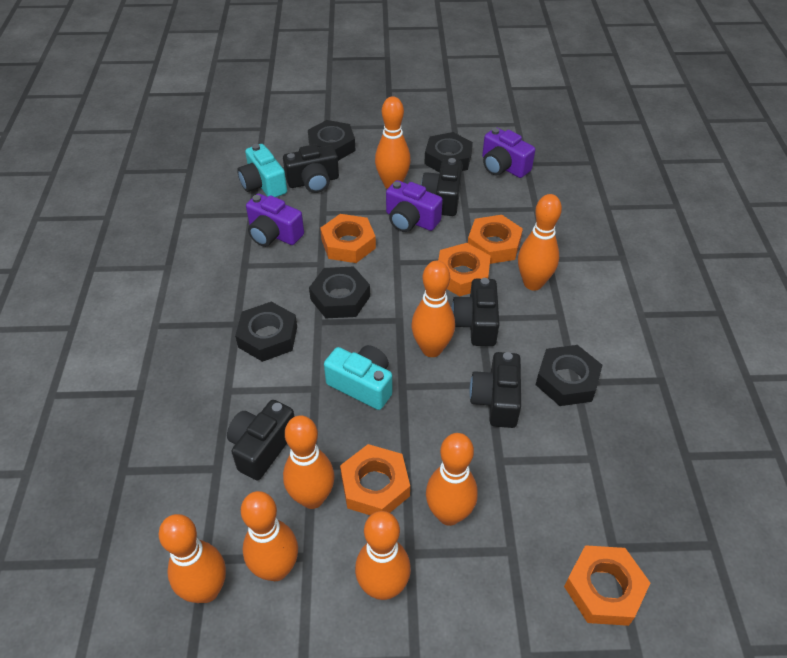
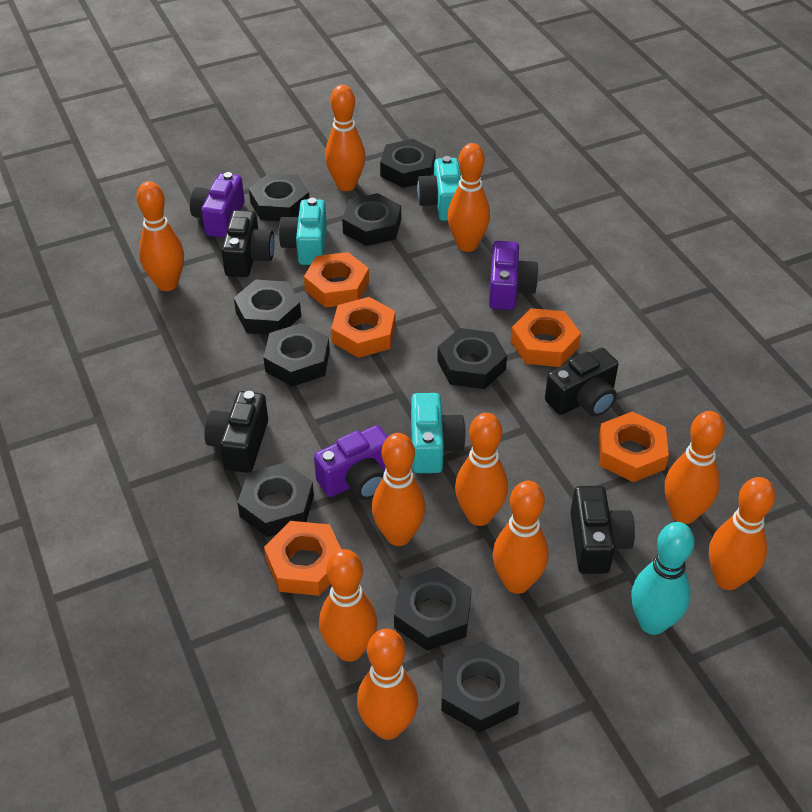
black camera: [227,400,295,480] [283,144,339,193] [421,158,463,216] [451,278,500,346] [469,352,521,428] = 5 -> [204,391,268,473] [221,210,274,277] [545,348,618,417] [570,486,635,574] = 4
black nut: [235,302,297,362] [308,120,355,161] [309,266,370,318] [424,132,473,173] [536,345,602,406] = 5 -> [234,279,301,335] [237,463,314,537] [249,173,309,221] [263,323,330,387] [342,193,401,246] [380,139,436,188] [394,567,472,651] [437,328,507,389] [441,641,520,733] = 9
orange bowling pin: [159,514,226,603] [241,491,298,581] [283,415,335,509] [355,511,411,600] [375,96,411,189] [411,261,455,357] [426,433,478,526] [518,194,562,291] = 8 -> [137,181,184,291] [319,549,377,662] [325,85,365,191] [357,629,418,740] [372,433,426,546] [448,143,490,252] [455,413,508,526] [493,480,549,594] [665,411,725,524] [709,477,775,590] = 10
turquoise bowling pin: none = 0 -> [631,522,694,635] = 1
turquoise camera: [237,144,287,197] [324,345,392,410] = 2 -> [279,198,327,265] [411,393,466,473] [417,156,461,221] = 3

